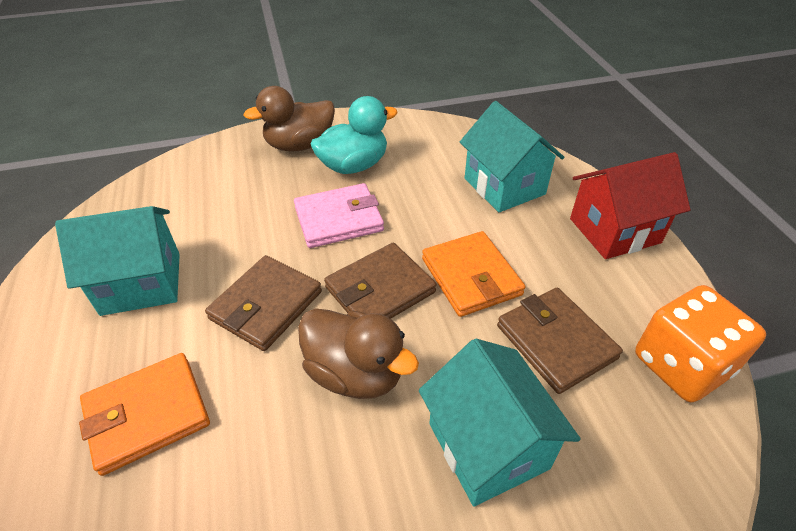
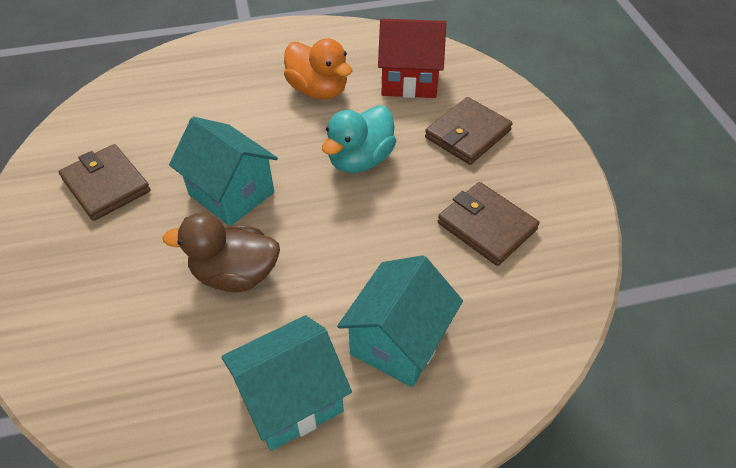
brown duck: [244,86,335,151] [298,308,419,399] = 2 -> [163,213,280,292] = 1
orange dice: [635,285,766,403] = 1 -> none = 0
orange duck: none = 0 -> [284,38,352,99] = 1
orange wallet: [79,353,210,476] [422,231,525,317] = 2 -> none = 0
pink wallet: [294,183,384,248] = 1 -> none = 0

